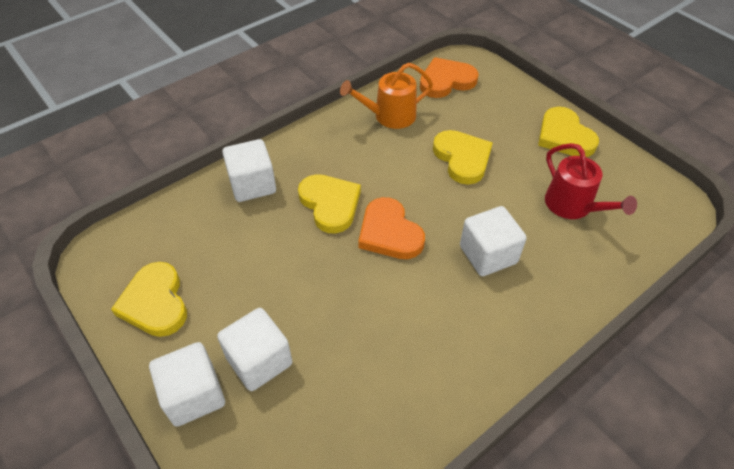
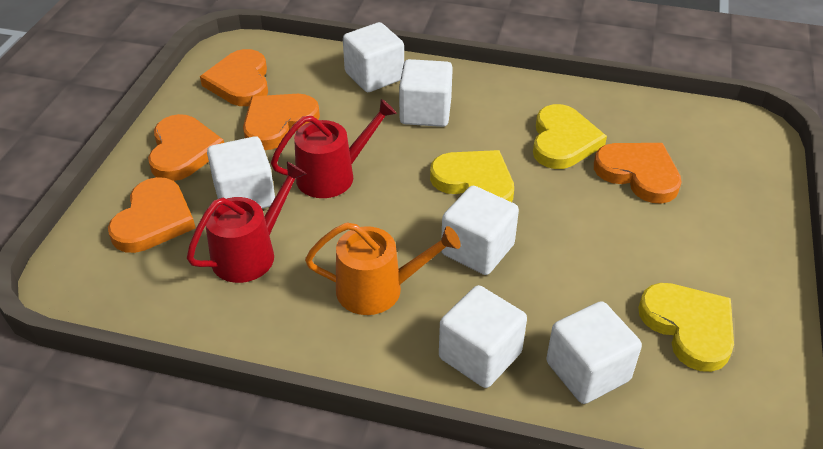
orange heart: [358,197,425,259] [420,57,479,98] = 2 -> [108,177,196,253] [148,114,224,181] [200,49,268,106] [243,94,320,150] [594,143,682,204] = 5
red watering can: [545,143,637,219] = 1 -> [187,162,307,283] [271,99,397,198] = 2
white cube: [149,342,225,427] [217,308,292,391] [222,139,276,202] [460,206,527,276] = 4 -> [207,136,275,208] [343,22,404,92] [399,59,453,127] [439,285,527,388] [441,186,519,275] [546,301,642,404] = 6
yellow heart: [111,262,187,337] [298,174,361,234] [433,130,493,185] [538,107,599,157] = 4 -> [430,150,514,202] [533,104,607,169] [638,283,734,372] = 3

